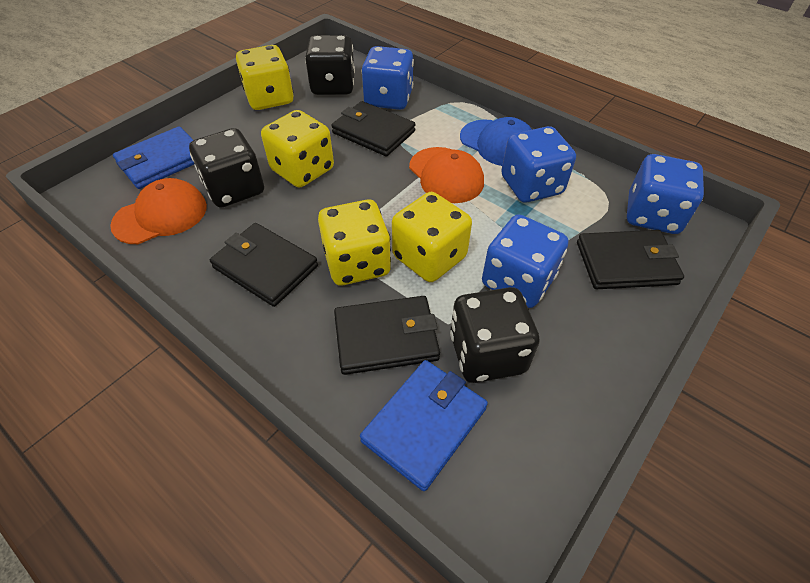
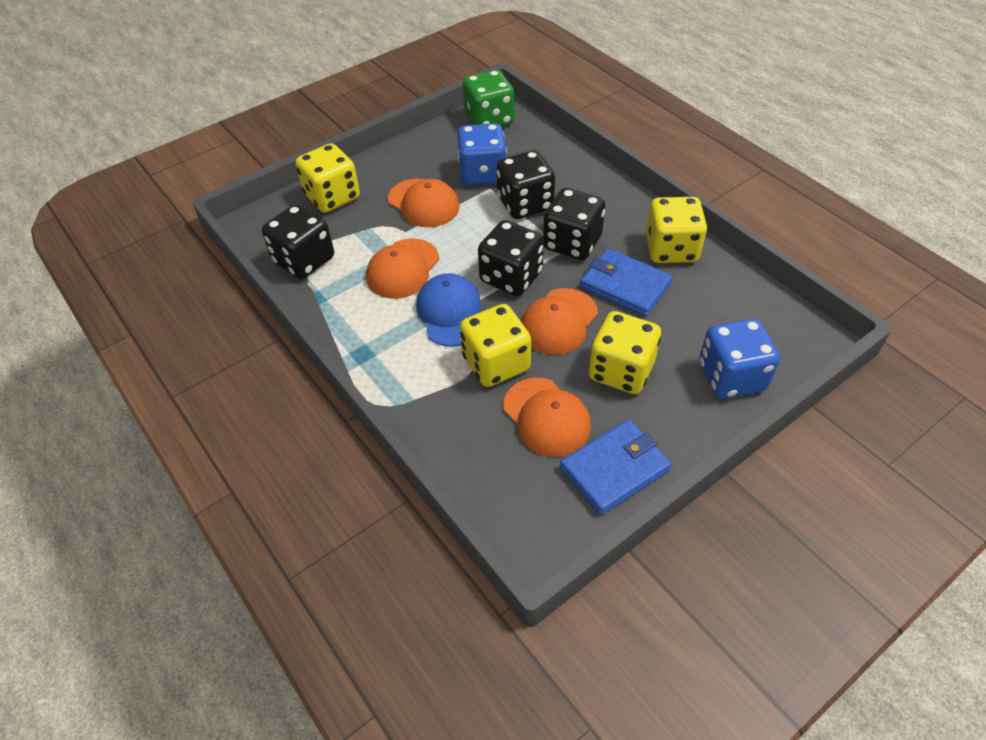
black dice: [189,128,264,208] [305,35,355,95] [450,287,540,383] = 3 -> [262,204,334,279] [478,220,544,296] [497,150,555,219] [543,188,605,260] = 4
black wallet: [210,223,318,307] [331,101,416,156] [334,296,440,375] [577,230,684,289] = 4 -> none = 0
blue dice: [362,46,414,110] [482,214,568,308] [501,126,576,203] [627,154,704,234] = 4 -> [457,123,507,186] [699,319,780,399] = 2
green dice: none = 0 -> [463,70,514,126] = 1
orange cap: [110,178,207,244] [409,147,484,203] = 2 -> [366,238,439,299] [388,179,460,227] [503,378,591,457] [521,288,598,355] = 4

